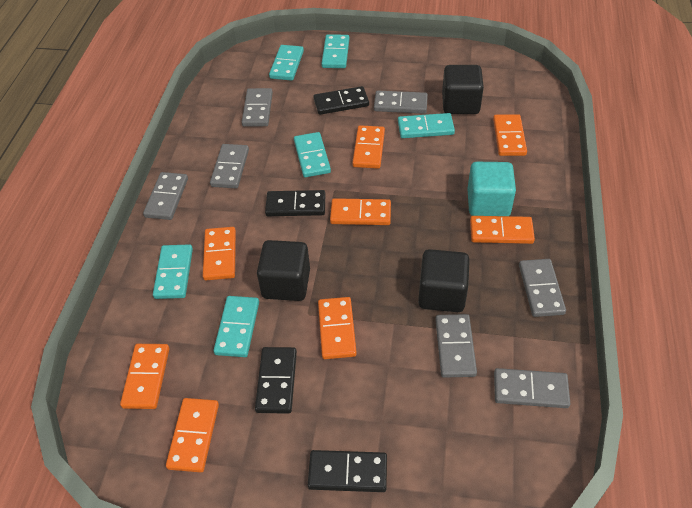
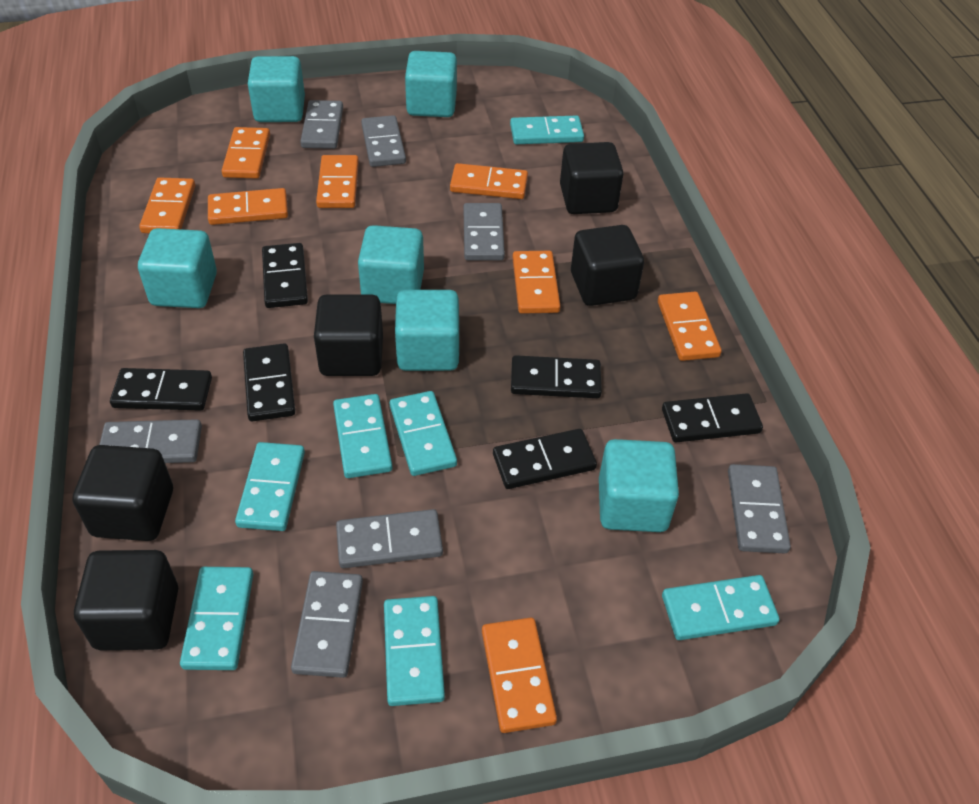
black cube: [257,240,310,301] [418,249,470,312] [442,65,484,114] = 3 -> [73,445,173,541] [74,550,178,650] [314,294,383,376] [560,142,624,214] [571,225,644,306] = 5
black domino: [255,347,297,414] [265,190,325,216] [308,450,387,492] [313,86,369,115] = 4 -> [110,368,212,411] [243,343,295,421] [262,243,308,308] [493,429,597,489] [511,355,602,398] [662,393,763,442] = 6
turquoise cube: [467,162,516,216] = 1 -> [138,228,217,308] [248,56,305,122] [358,225,424,304] [395,290,459,371] [405,51,457,117] [599,439,679,532] = 6
turquoise domino: [153,244,193,299] [213,296,259,357] [269,45,304,81] [294,132,331,177] [321,34,349,68] [398,113,455,138] = 6 -> [180,567,253,670] [235,442,305,531] [333,394,393,478] [384,596,445,706] [390,391,457,476] [510,115,584,144] [662,575,779,640] = 7

